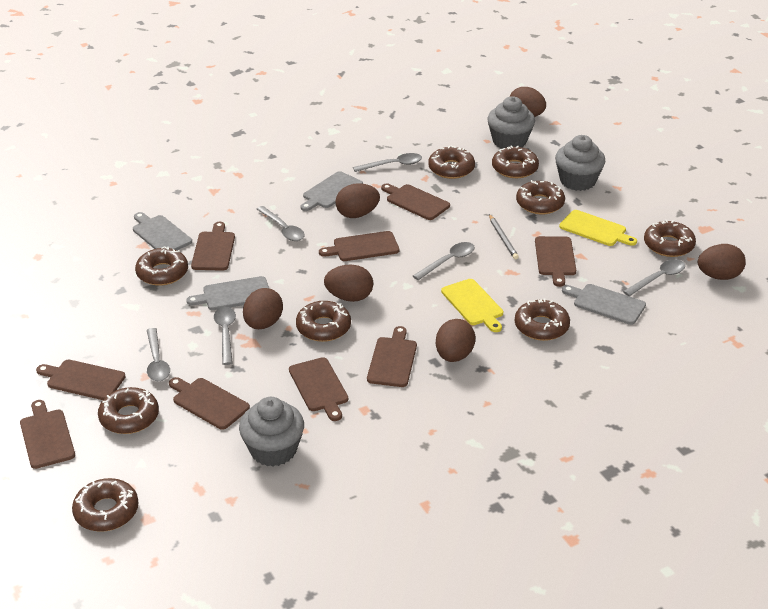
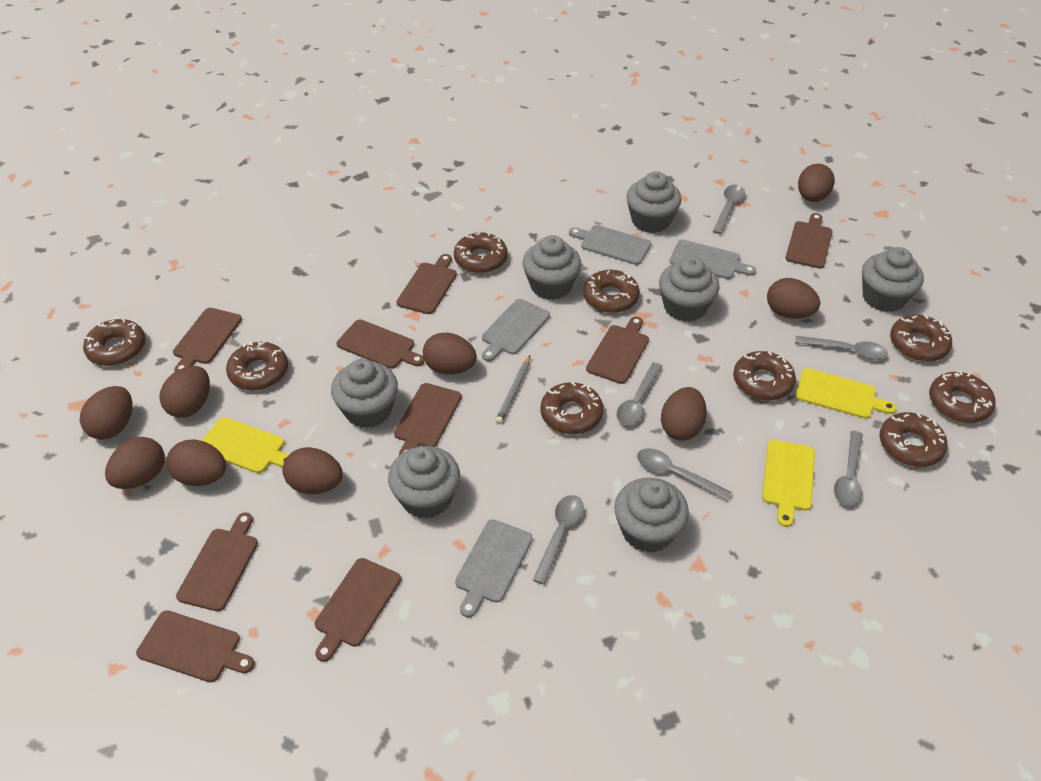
brown egg: [243,288,283,329] [324,264,373,302] [335,183,380,218] [436,319,475,362] [509,87,546,117] [698,244,746,280] = 6 -> [80,386,133,440] [105,437,165,489] [159,366,210,418] [166,439,226,486] [283,447,343,494] [423,333,477,375] [661,387,707,441] [767,278,820,319] [798,164,835,202] = 9
grey cupcake: [239,397,304,466] [487,96,535,148] [555,135,606,191] = 3 -> [331,359,398,428] [388,446,460,519] [522,235,581,300] [614,478,689,553] [626,171,681,233] [659,256,720,322] [862,247,924,312] = 7
yellow cutting board: [441,279,503,332] [559,210,637,246] = 2 -> [202,417,289,473] [762,440,815,527] [796,368,897,419] = 3

